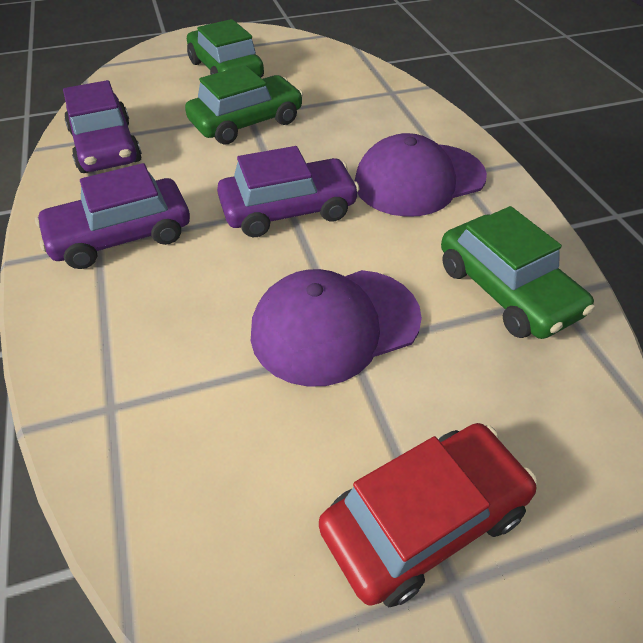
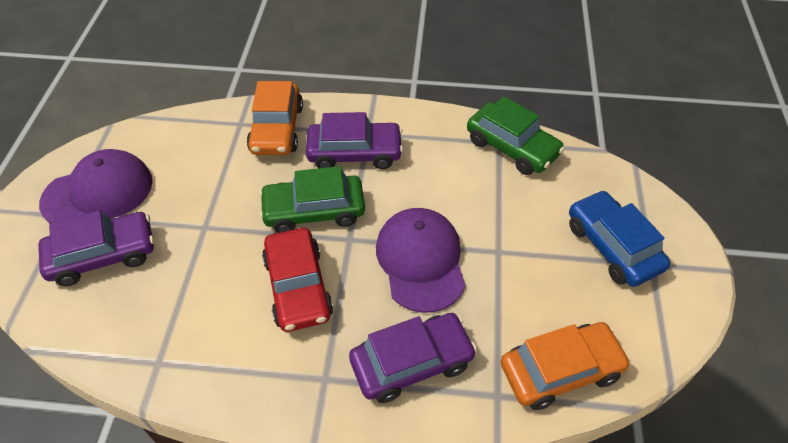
blue car: none = 0 -> [569,190,670,287] = 1
green car: [185,65,303,145] [187,19,264,78] [441,206,595,339] = 3 -> [259,166,365,233] [467,97,565,175] = 2
orange car: none = 0 -> [247,81,303,155] [501,322,631,410] = 2

